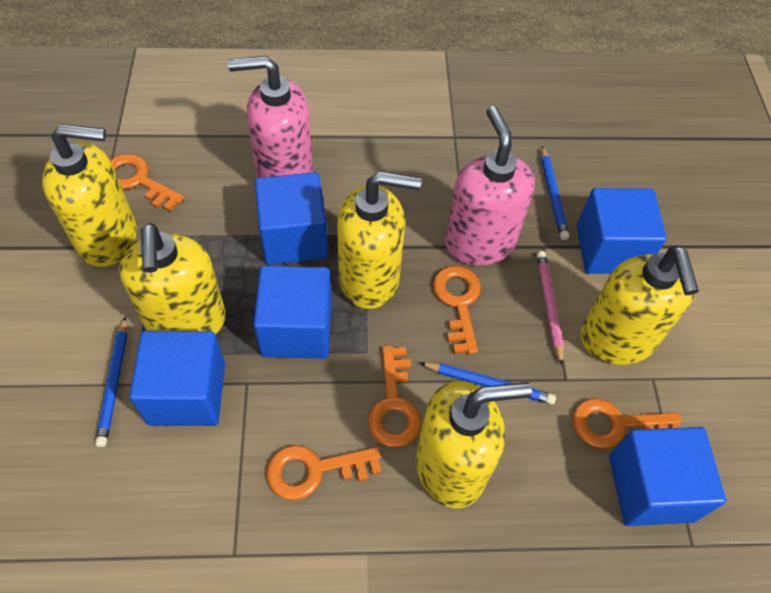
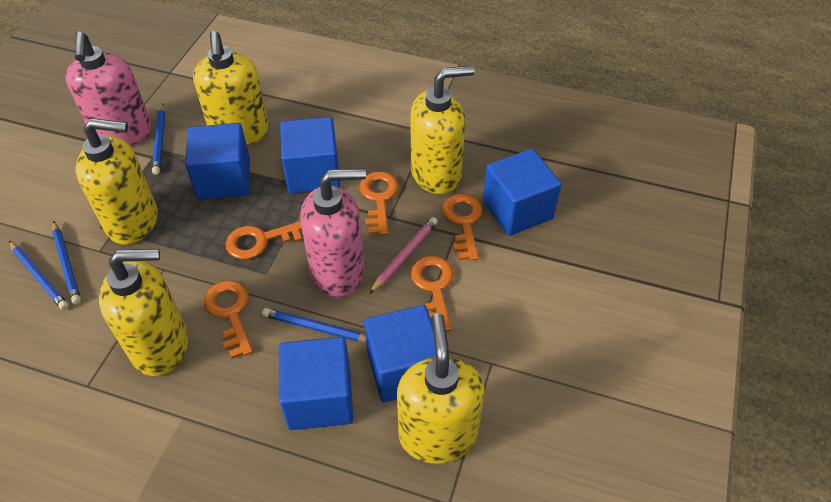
blue pencil: [95,316,127,447] [420,362,556,405] [541,146,570,240] = 3 -> [9,241,69,310] [52,221,81,304] [152,103,165,175] [262,308,366,342] = 4

